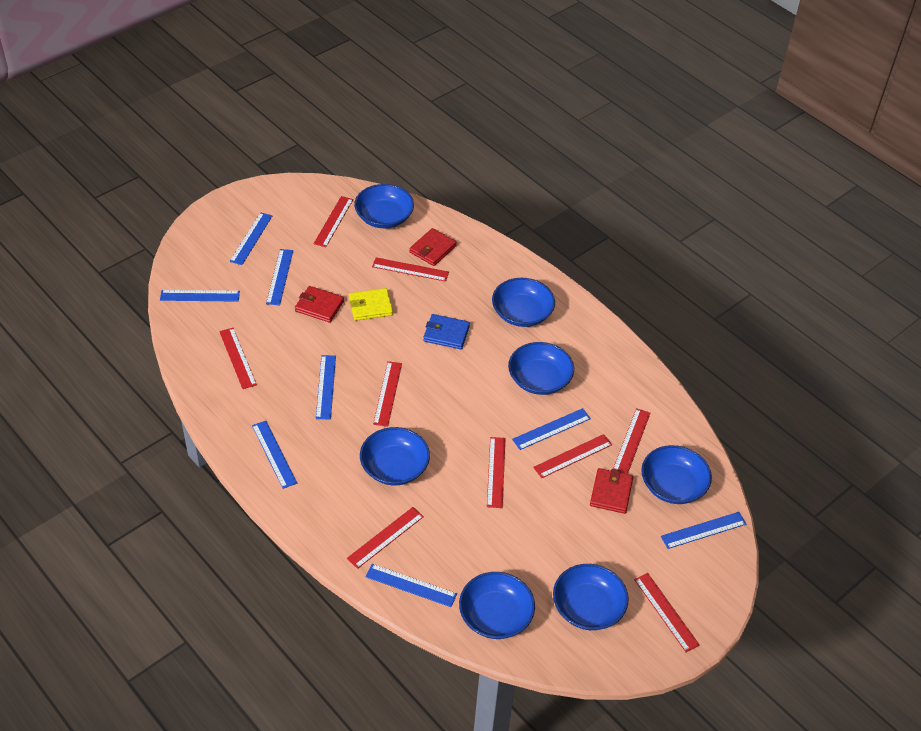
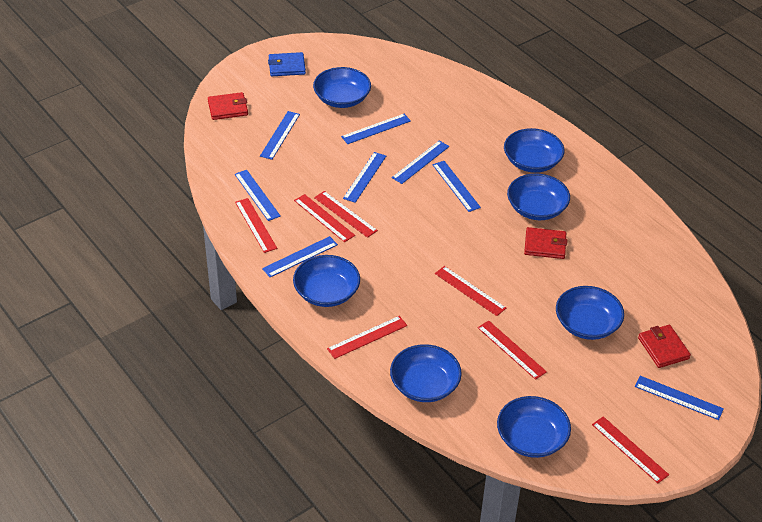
red ruler: [219,328,257,389] [313,196,353,247] [347,507,424,569] [372,257,449,282] [373,361,402,427] [487,437,505,508] [533,434,612,478] [613,408,650,474] [634,573,700,652] = 9 -> [235,198,277,253] [294,194,355,242] [314,191,378,238] [327,316,407,359] [435,266,506,316] [478,320,547,380] [592,416,669,483] = 7
yellow wallet: [349,288,393,321] = 1 -> none = 0

